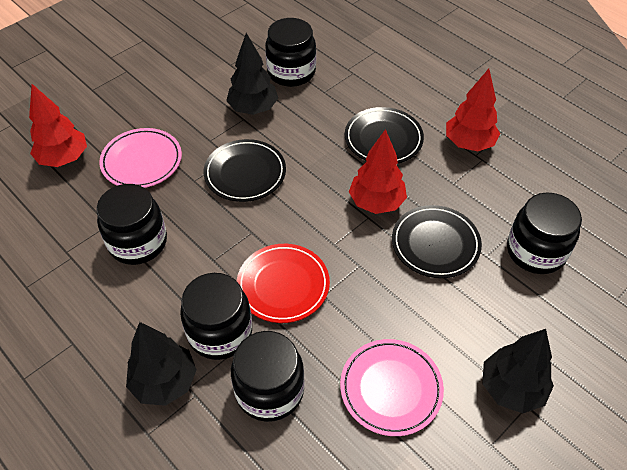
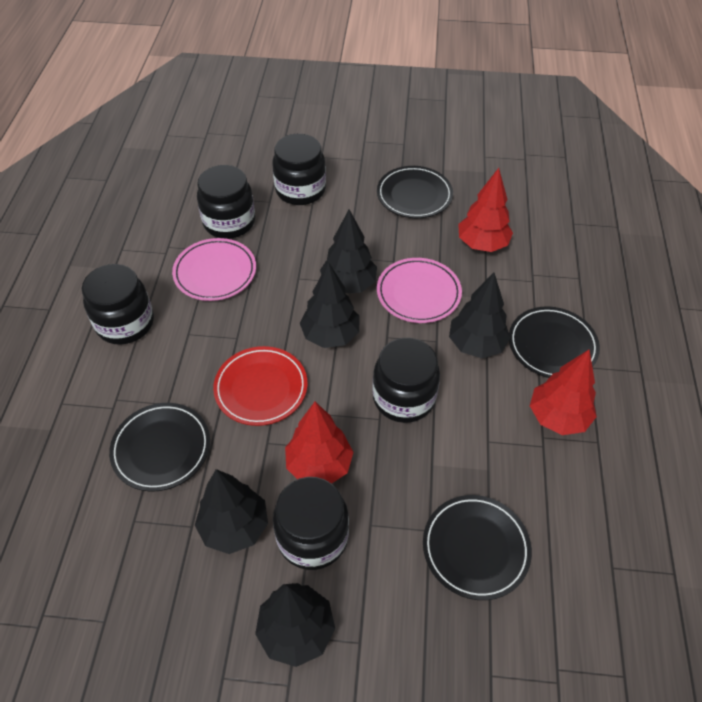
black plate: [204,139,286,202] [345,107,424,164] [392,205,482,278] = 3 -> [109,403,210,492] [377,166,453,218] [423,495,532,600] [509,306,600,378] = 4
black tree: [126,322,197,406] [226,33,278,115] [482,329,554,413] = 3 -> [195,469,268,554] [255,583,335,667] [300,262,359,348] [320,210,377,293] [449,273,511,358] = 5

